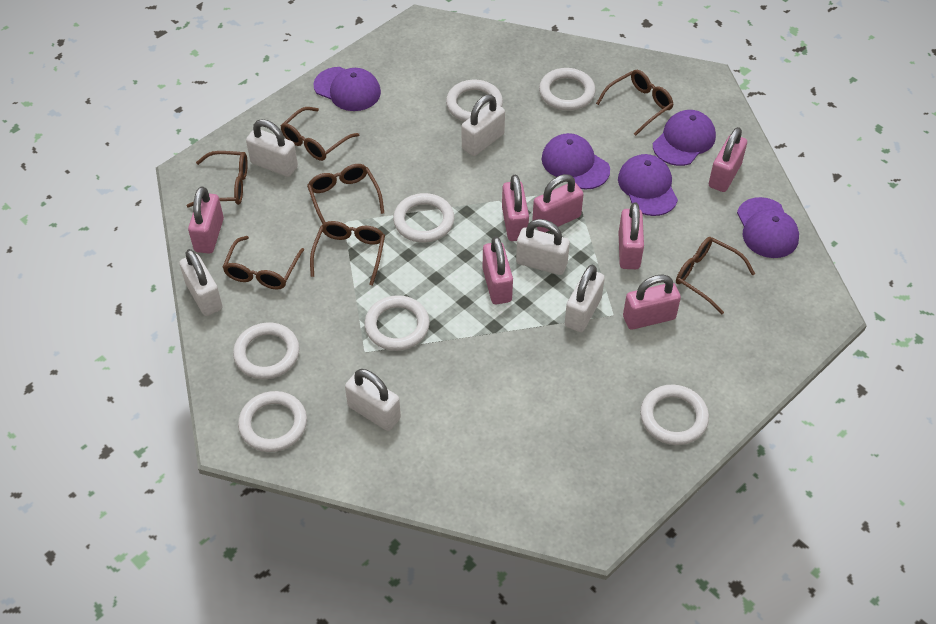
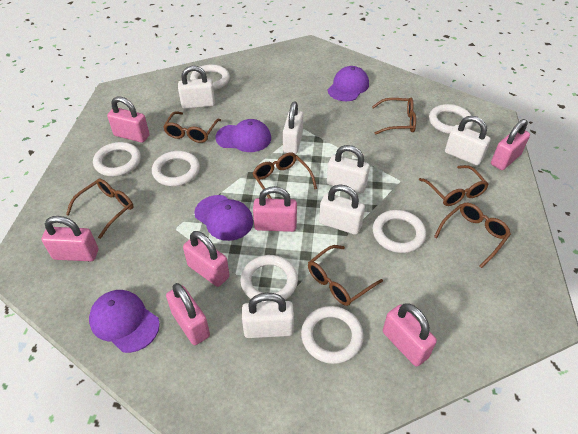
purple cap: [314,67,381,111] [542,133,610,190] [618,154,678,216] [653,110,716,166] [737,197,799,258] = 5 -> [89,290,160,353] [194,195,253,241] [215,119,271,152] [328,66,369,101] = 4

